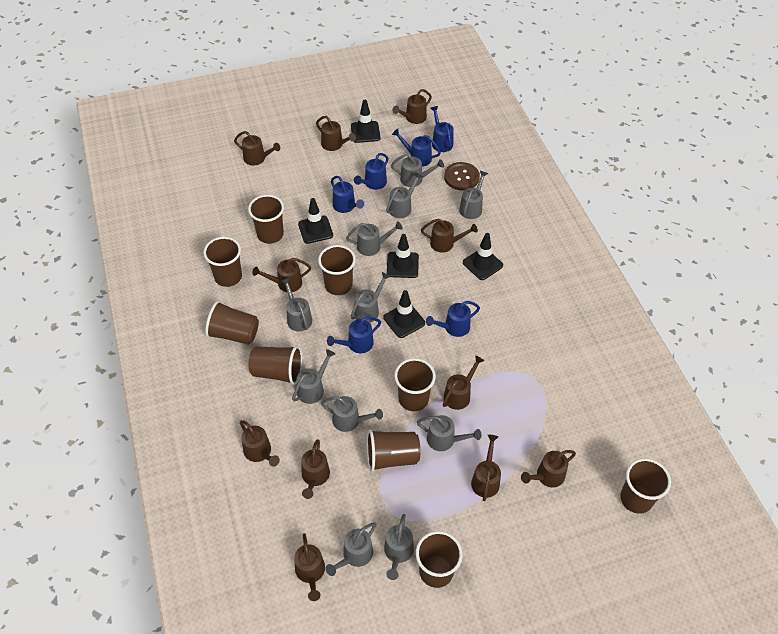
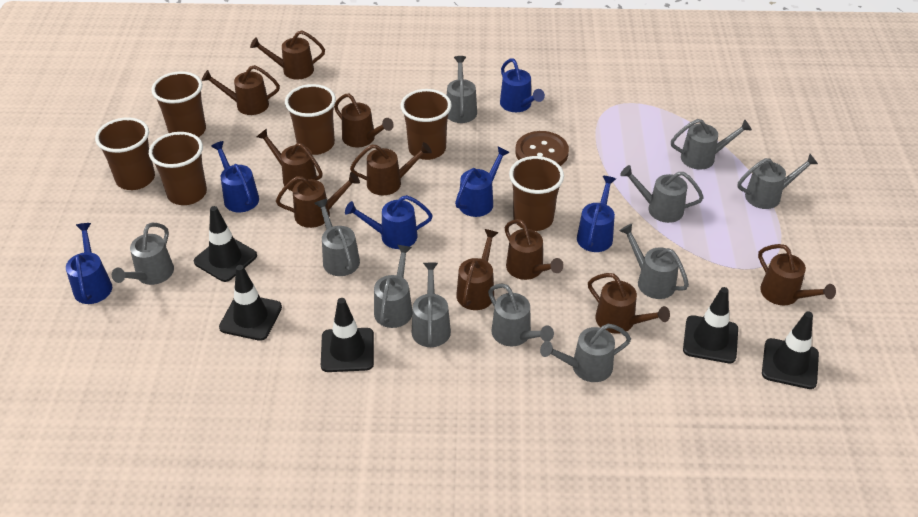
brown cup: [203,237,242,287] [205,301,259,345] [248,195,284,244] [248,345,302,385] [318,245,356,295] [367,429,420,472] [394,358,436,411] [416,531,463,588] [620,458,671,514] = 9 -> [95,117,155,190] [149,132,207,205] [151,71,206,137] [285,84,336,155] [400,89,452,160] [509,156,564,231] = 6
brown watering can: [234,131,280,166] [240,420,280,466] [252,258,311,292] [294,533,325,601] [301,439,330,499] [316,116,356,151] [392,89,432,124] [421,219,478,253] [443,355,484,410] [471,435,501,501] [521,450,576,487] = 11 -> [202,65,280,115] [250,30,325,79] [257,129,323,191] [276,172,360,228] [334,93,394,147] [350,142,432,195] [456,229,498,310] [505,219,564,280] [588,273,670,334] [758,244,836,305] = 10

